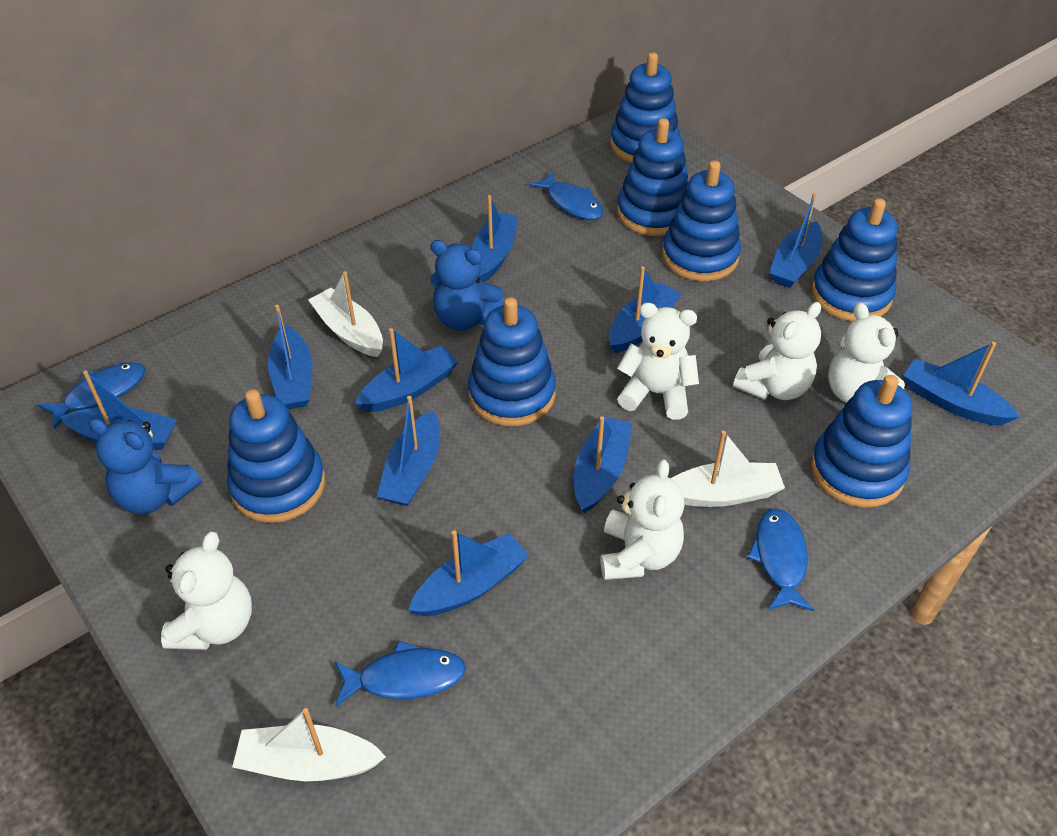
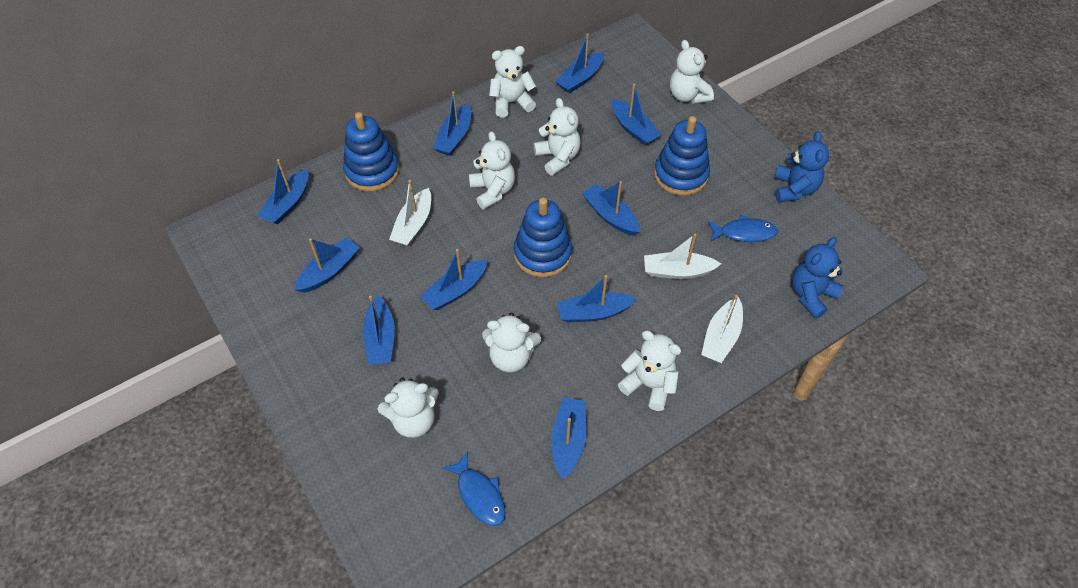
blue fish: [38,362,145,429] [335,641,466,706] [529,171,603,220] [747,508,814,611] = 4 -> [442,451,506,526] [707,214,778,242] = 2
blue stacking toy: [227,390,325,523] [468,297,556,426] [610,52,680,163] [617,118,688,236] [662,161,741,281] [811,198,898,321] [811,375,912,508] = 7 -> [343,112,399,192] [514,198,572,277] [654,116,710,196] = 3
white teddy bear: [161,532,252,650] [601,459,684,580] [617,303,699,420] [733,302,821,400] [828,302,905,403] = 5 -> [378,378,439,438] [469,131,515,209] [482,313,541,373] [489,46,536,118] [534,98,581,176] [618,331,681,411] [670,40,714,104] = 7

